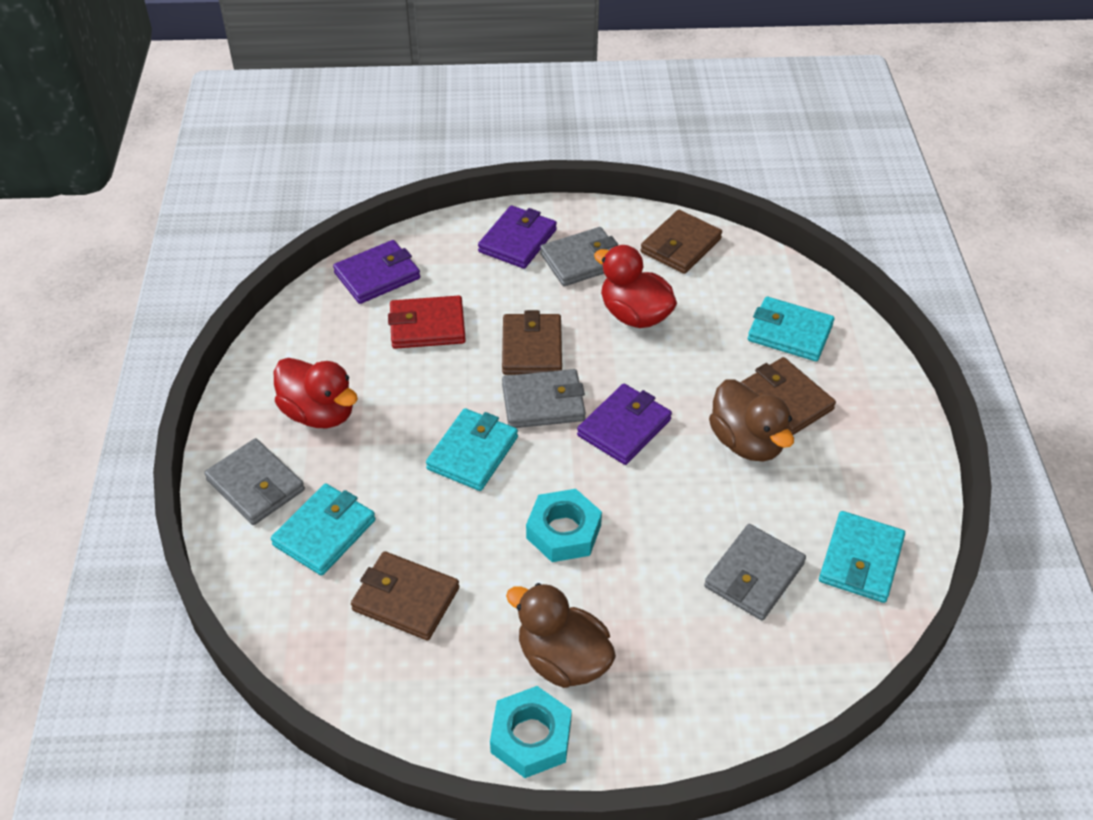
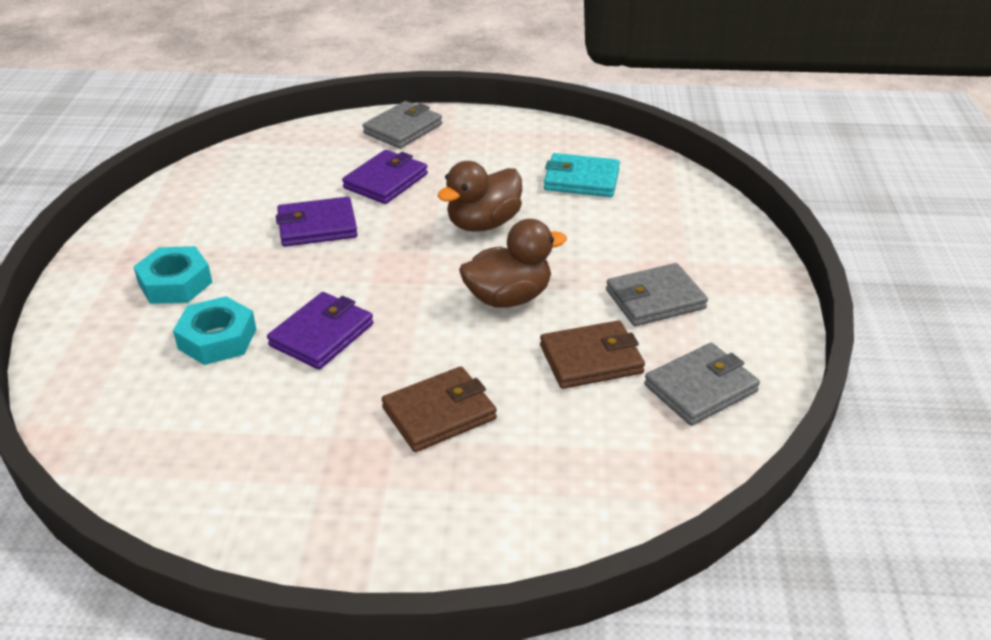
brown wallet: [351,551,459,640] [502,310,562,375] [640,210,722,274] [741,357,836,435] = 4 -> [382,366,497,452] [540,320,645,389] = 2
grey wallet: [204,438,305,525] [502,369,586,428] [540,227,618,286] [704,524,806,620] = 4 -> [363,101,442,148] [606,263,708,326] [644,343,760,426] = 3
red duck: [274,358,358,428] [594,245,677,328] = 2 -> none = 0
red wallet: [388,296,466,349] = 1 -> none = 0
turquoise wallet: [271,483,375,576] [426,408,518,491] [748,297,834,361] [819,511,905,603] = 4 -> [544,153,620,197] = 1

